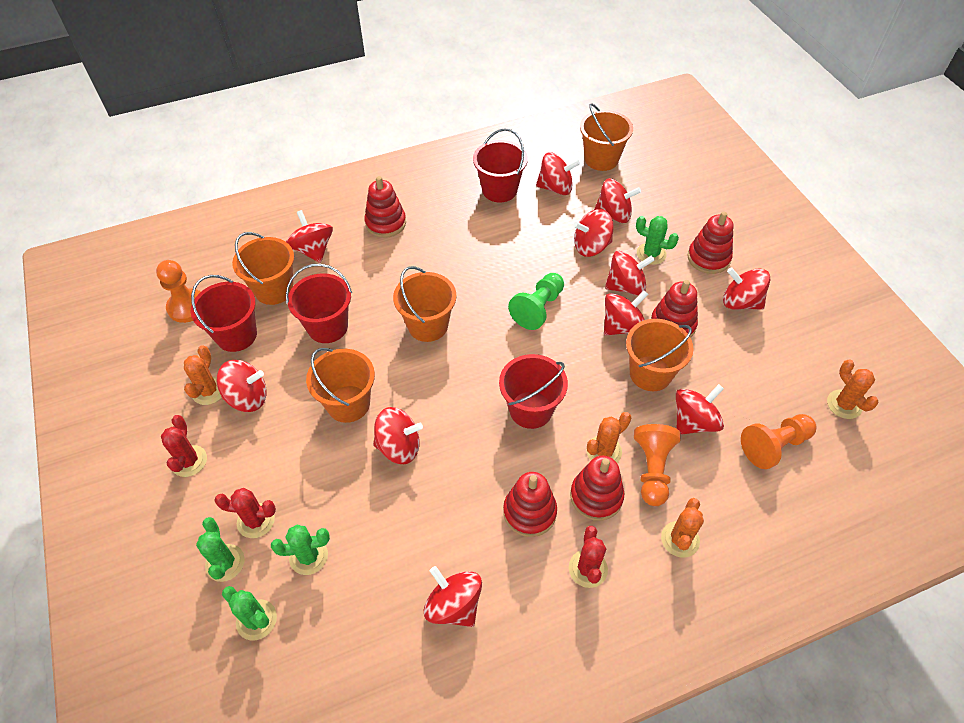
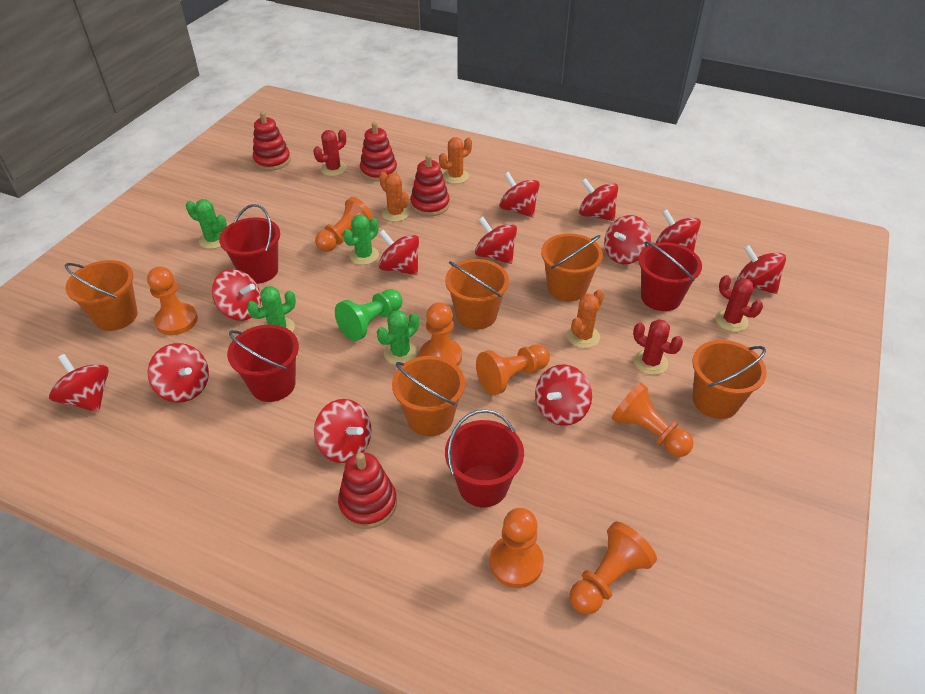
orange cactus: [184,345,222,405] [586,412,631,463] [661,498,704,558] [827,360,878,419] = 4 -> [379,172,410,222] [439,137,472,184] [567,290,604,348] = 3
orange pawn: [156,260,201,323] [634,424,681,506] [741,414,816,469] = 3 -> [147,267,198,335] [315,197,374,252] [419,302,462,366] [476,345,550,395] [490,508,544,588] [570,522,657,615] [612,383,694,457] = 7
red spinning top: [217,360,267,412] [286,210,333,263] [373,407,423,464] [424,566,482,627] [536,153,580,195] [573,209,614,257] [594,178,641,223] [604,290,649,335] [605,251,655,295] [676,384,724,435] [723,267,770,310] = 11 -> [49,354,109,412] [148,343,209,403] [212,269,261,321] [314,399,372,463] [379,230,419,275] [475,217,517,264] [499,172,540,218] [535,364,592,426] [579,178,618,221] [604,215,651,264] [656,209,701,252] [737,245,786,294] = 12
red stacking toy: [364,176,406,238] [503,472,557,537] [570,456,624,521] [651,280,698,338] [687,212,733,274] = 5 -> [253,112,291,171] [338,452,397,529] [360,122,397,182] [410,154,450,216] = 4

